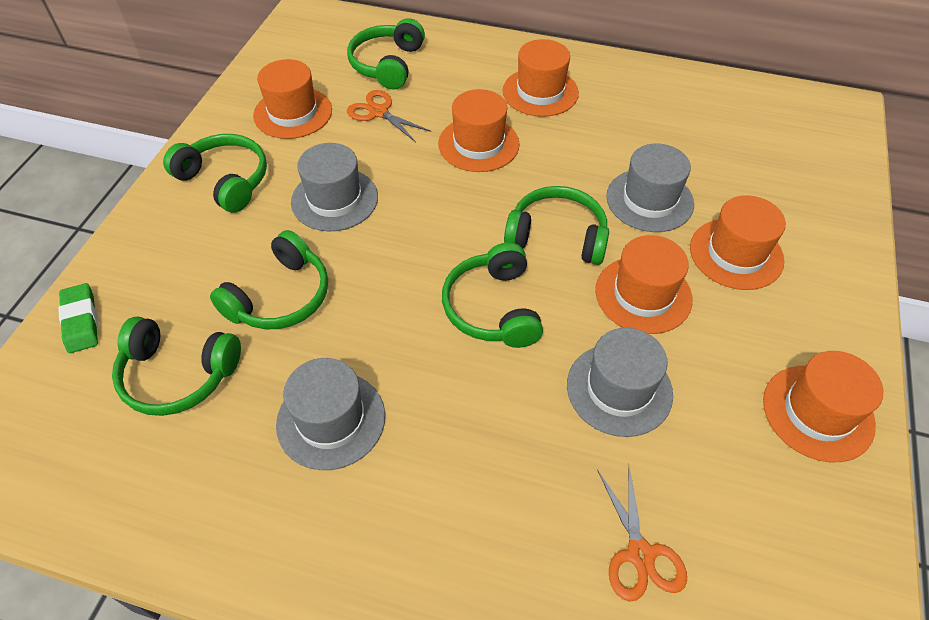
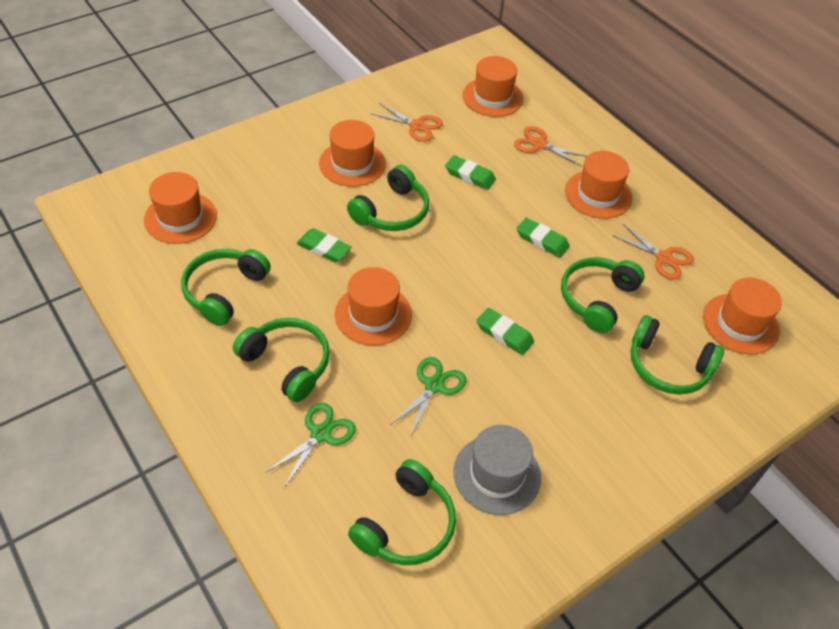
green eraser: [58,283,98,353] = 1 -> [297,228,352,262] [445,155,496,190] [476,308,534,355] [516,218,570,258] = 4
green scissors: none = 0 -> [265,403,356,488] [390,357,467,436] = 2
grey hat: [276,358,385,470] [291,143,378,232] [567,328,673,437] [606,143,694,232] = 4 -> [453,425,541,515] = 1
orange scissors: [347,90,431,142] [597,466,687,602] = 2 -> [370,103,443,142] [514,126,587,167] [612,224,694,280] = 3

